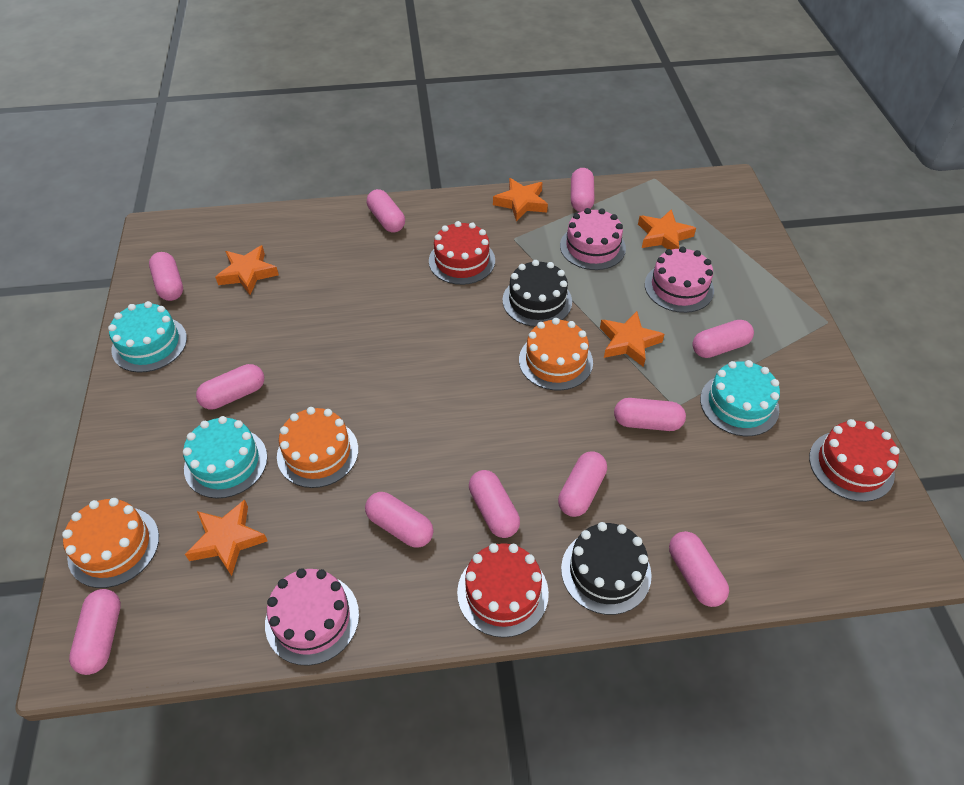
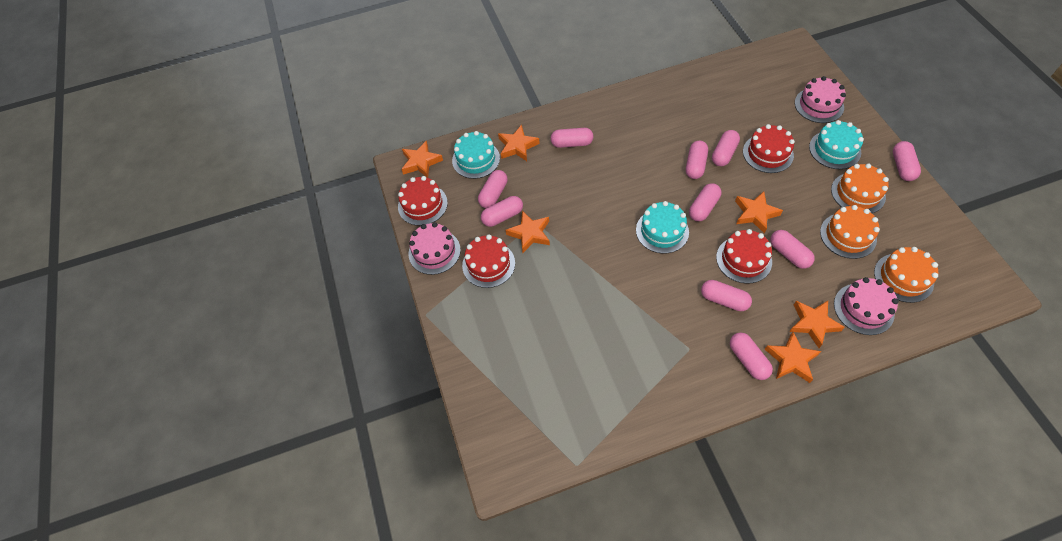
black cake: [502,260,572,327] [561,522,652,615] = 2 -> none = 0
orange star: [185,500,268,576] [215,245,279,295] [493,178,548,222] [600,311,665,367] [638,209,696,250] = 5 -> [401,141,443,178] [498,125,540,161] [506,211,550,253] [735,191,783,234] [765,332,821,383] [789,301,845,348] = 6
pink capsule: [69,589,121,675] [149,252,183,301] [196,364,264,409] [365,492,433,548] [367,189,405,233] [469,470,520,538] [558,451,607,517] [571,168,595,212] [614,398,686,431] [669,531,729,607] [692,320,754,358] = 11 -> [478,170,508,208] [481,196,523,227] [551,128,593,148] [686,140,708,179] [689,183,721,221] [701,280,752,311] [712,130,740,166] [730,333,773,380] [770,230,815,269] [893,141,921,181] = 10
red cake: [429,221,495,285] [457,543,549,638] [809,419,900,502] = 3 -> [398,176,448,226] [462,234,515,288] [716,229,772,284] [743,124,795,173] = 4

